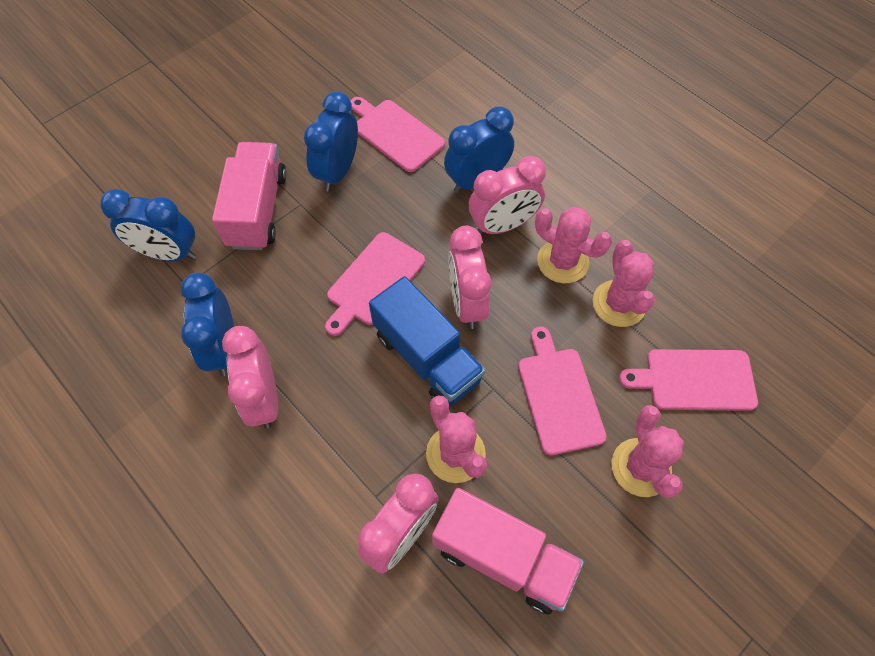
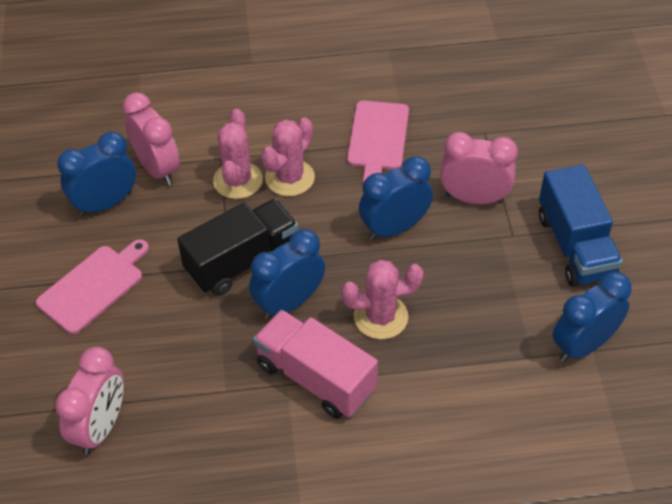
black truck: none = 0 -> [177,199,299,296] = 1
pink cactus: [426,396,487,483] [535,207,612,283] [593,240,655,327] [611,405,684,498] = 4 -> [213,109,263,199] [261,117,315,196] [341,260,424,339] = 3
pink clock: [222,326,278,429] [358,474,439,573] [448,226,492,329] [469,156,546,235] = 4 -> [55,347,124,455] [122,92,180,185] [440,132,518,204] = 3
pink cutting board: [325,232,425,336] [350,97,445,172] [518,327,607,455] [619,349,758,411] = 4 -> [36,239,149,334] [347,101,409,184] = 2
pink truck: [212,142,287,250] [432,488,584,615] = 2 -> [253,310,378,419] = 1

